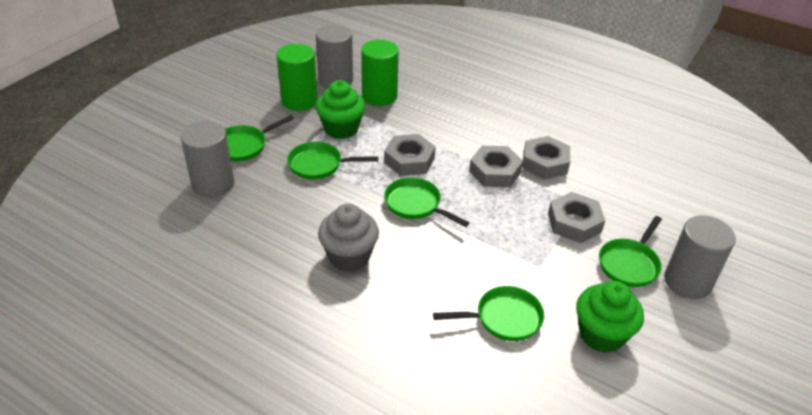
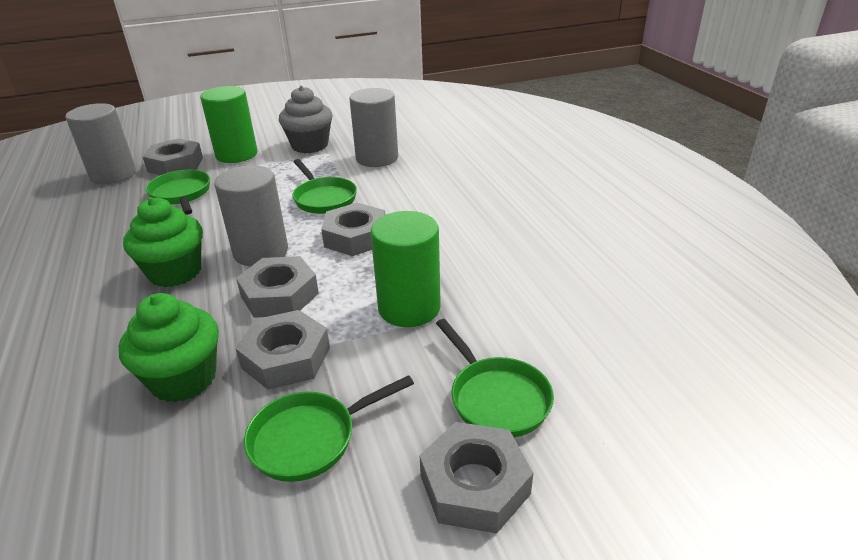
green pan: [225,115,294,161] [287,142,378,179] [384,177,470,227] [433,286,544,341] [599,216,662,287] = 5 -> [146,170,210,215] [244,375,414,482] [292,159,357,214] [436,319,554,438] = 4
grey nut: [384,134,436,176] [469,146,523,187] [522,136,570,180] [548,192,606,243] = 4 -> [143,138,203,175] [235,310,330,390] [236,256,319,318] [321,203,385,256] [419,422,533,533] = 5

